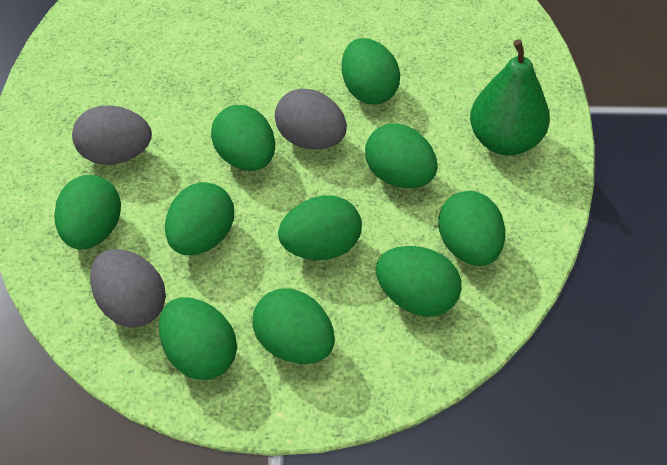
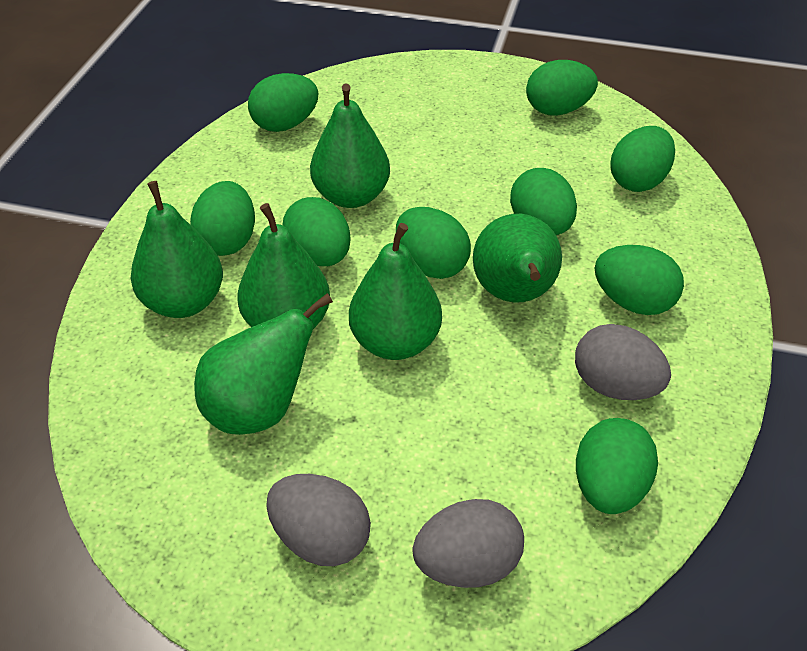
green egg: [54,175,121,249] [159,297,237,380] [165,182,234,255] [211,105,275,171] [253,289,335,364] [278,195,362,260] [342,38,400,105] [365,123,437,188] [376,246,461,317] [438,191,505,266] = 10 -> [190,181,255,256] [248,73,319,132] [282,197,351,266] [396,207,471,279] [510,168,577,235] [526,60,598,116] [576,418,658,514] [594,245,684,315] [611,126,675,192] = 9
green pear: [470,39,550,156] = 1 -> [131,181,223,318] [194,293,333,435] [237,203,330,329] [310,83,390,208] [349,223,442,360] [473,214,562,303] = 6

